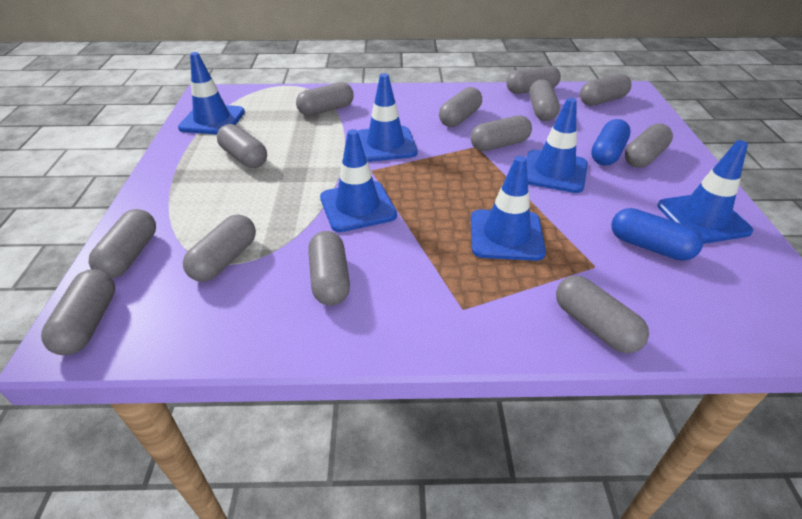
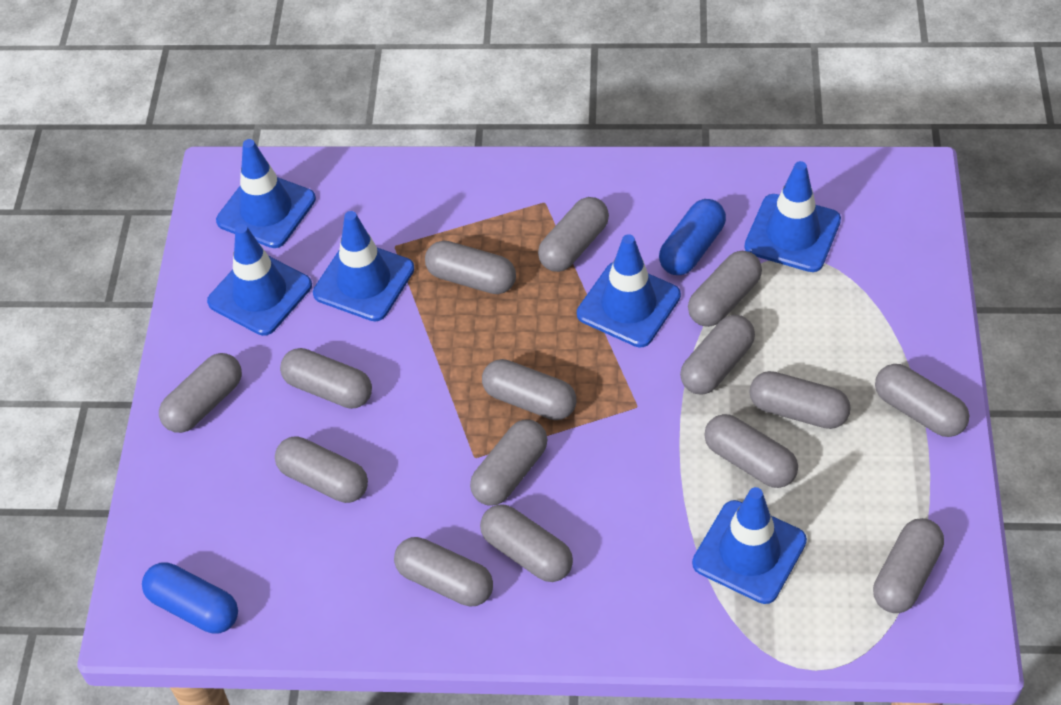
grey capsule: [41,269,115,355] [89,209,156,278] [183,214,256,282] [217,124,267,168] [296,82,354,116] [308,231,350,306] [439,87,482,127] [471,115,532,151] [506,66,561,94] [529,79,560,121] [556,276,649,353] [580,74,632,106] [625,123,673,168] = 13 -> [159,353,242,433] [275,436,368,503] [280,348,372,409] [394,537,493,606] [425,241,516,294] [470,420,548,506] [480,504,573,582] [482,359,576,420] [538,197,609,272] [680,315,755,394] [688,251,762,327] [704,414,798,488] [749,371,851,429] [873,518,944,613] [875,364,969,437] = 15

